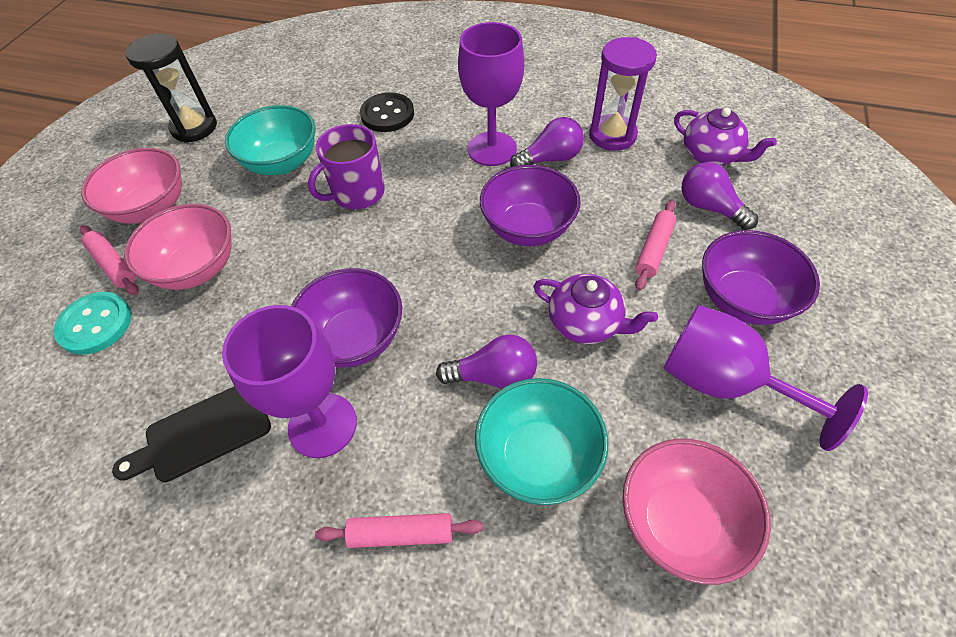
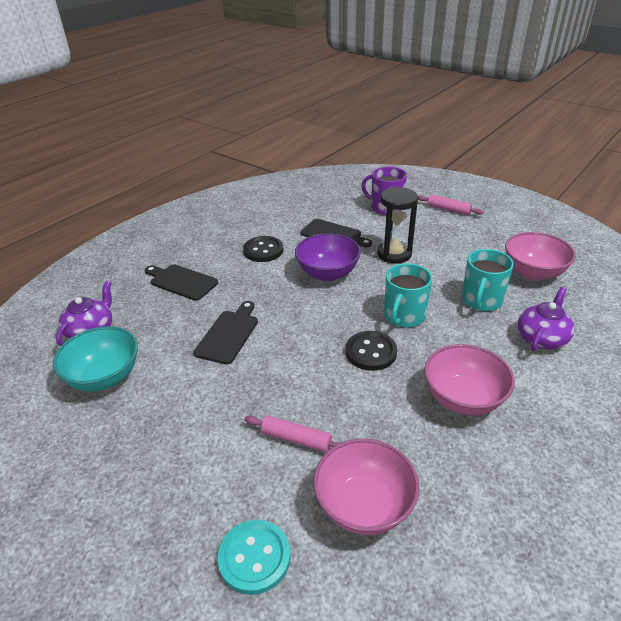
black button: [360,92,414,132] = 1 -> [243,236,284,262] [346,331,397,371] = 2
black cutting board: [112,387,271,482] = 1 -> [145,264,218,301] [194,301,258,364] [300,219,372,247] = 3
pink rolling pin: [80,225,138,295] [315,513,483,548] [635,200,676,291] = 3 -> [245,415,342,453] [418,195,484,215] = 2
purple bowl: [291,268,402,367] [480,165,581,246] [702,230,820,325] = 3 -> [295,233,361,281] = 1
purple goblet: [222,305,357,458] [458,22,524,166] [663,305,868,451] = 3 -> none = 0
purple hourglass: [589,37,657,151] = 1 -> none = 0
purple light bulb: [436,334,537,389] [510,117,584,167] [682,162,758,230] = 3 -> none = 0
turquoise bowl: [225,105,316,175] [475,378,608,505] = 2 -> [53,326,138,392] = 1
turquoise mug: none = 0 -> [384,263,432,328] [462,249,514,311] = 2

